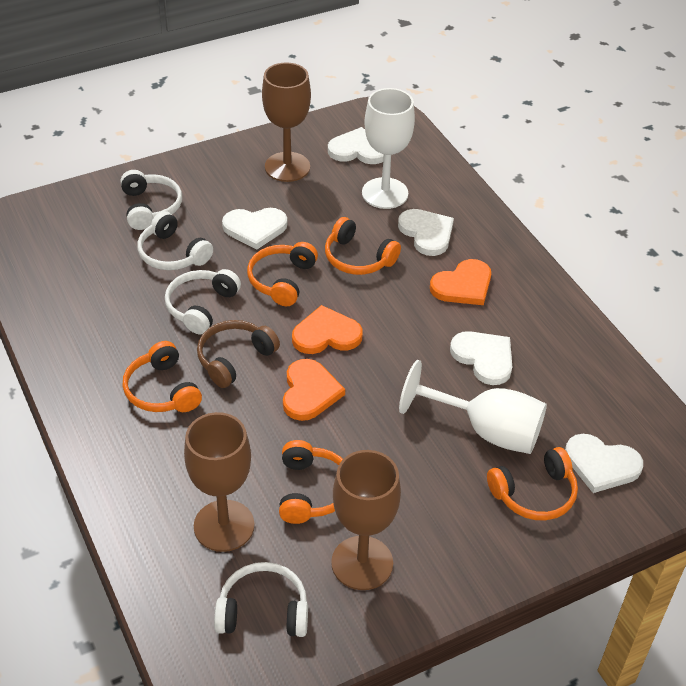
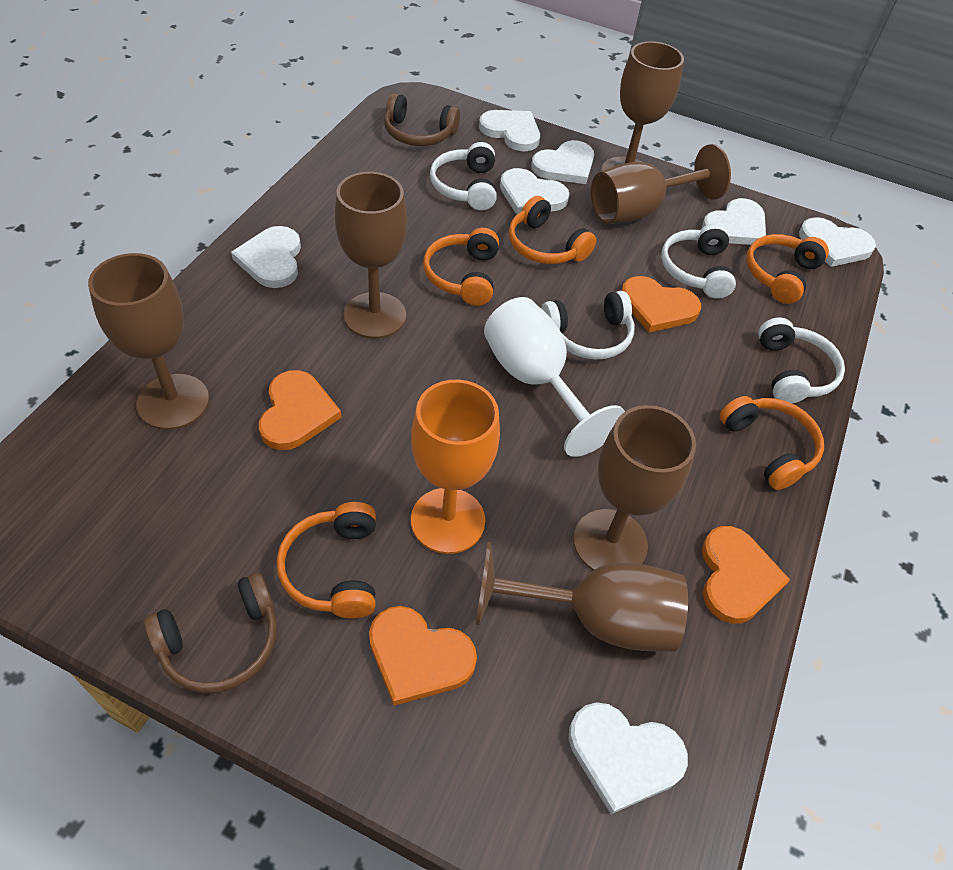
brown goblet: [184,412,255,552] [262,62,311,182] [331,450,401,590] = 3 -> [88,253,209,430] [335,172,407,339] [475,542,688,652] [573,405,696,571] [591,144,731,224] [601,41,684,171] = 6
brown headphones: [197,320,280,388] = 1 -> [144,572,277,693] [384,93,460,146] = 2
orange goblet: none = 0 -> [411,380,500,554] = 1
orange heart: [283,359,345,421] [292,305,363,354] [430,259,491,305] = 3 -> [259,370,342,450] [369,606,477,706] [621,276,701,332] [702,526,790,624] = 4
white goblet: [362,88,415,209] [399,360,547,454] = 2 -> [484,297,625,457] = 1
white heart: [222,208,287,250] [328,127,384,164] [398,209,454,256] [450,331,512,385] [565,434,643,493] = 5 -> [231,226,301,288] [479,110,540,151] [500,168,569,215] [531,140,594,184] [569,702,688,814] [702,198,766,245] [799,217,876,267] = 7

